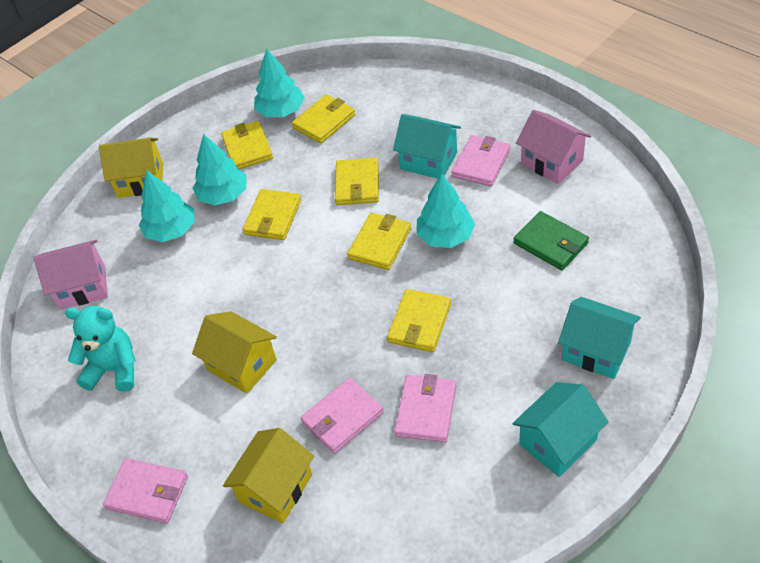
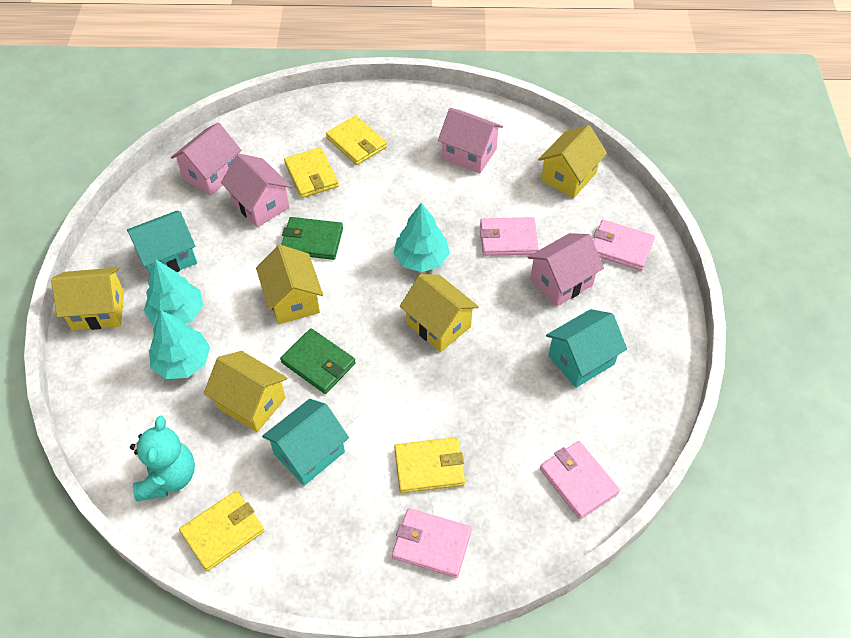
green wallet: [513,211,589,270] = 1 -> [280,328,356,394] [281,217,343,260] = 2
pink house: [34,240,108,310] [516,110,591,184] = 2 -> [171,122,241,196] [221,154,292,227] [438,108,503,173] [528,233,604,307] = 4
turquoise tree: [139,171,194,242] [193,134,247,206] [254,48,305,117] [417,174,475,248] = 4 -> [144,259,203,325] [149,310,210,379] [393,203,450,272] = 3
yellow house: [99,138,163,198] [192,311,277,394] [223,428,314,523] = 3 -> [51,267,124,331] [204,351,288,432] [256,245,323,324] [400,274,479,352] [538,125,607,198] = 5
yellow wallet: [221,121,273,169] [243,189,301,240] [292,94,355,143] [335,158,379,205] [347,213,411,270] [387,289,451,352] = 6 -> [179,491,265,571] [284,147,339,198] [326,115,387,165] [394,437,465,493] = 4

